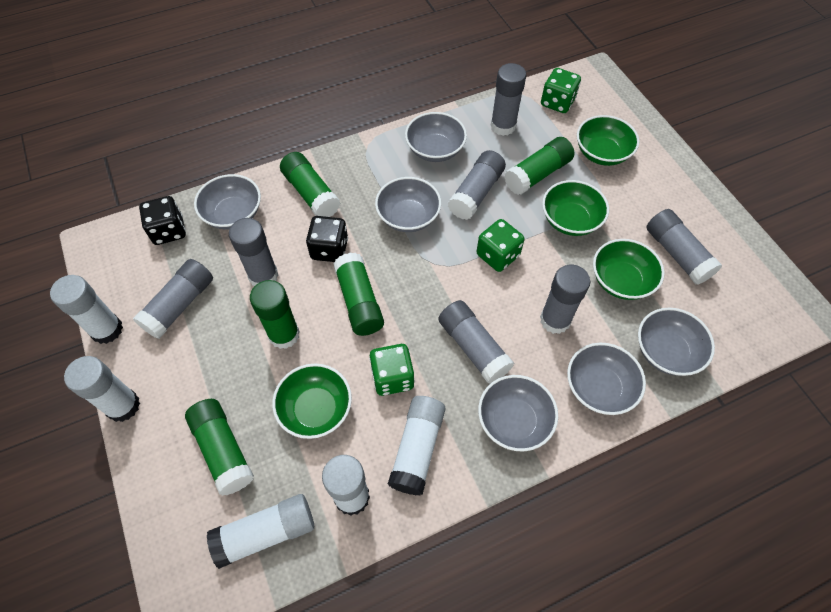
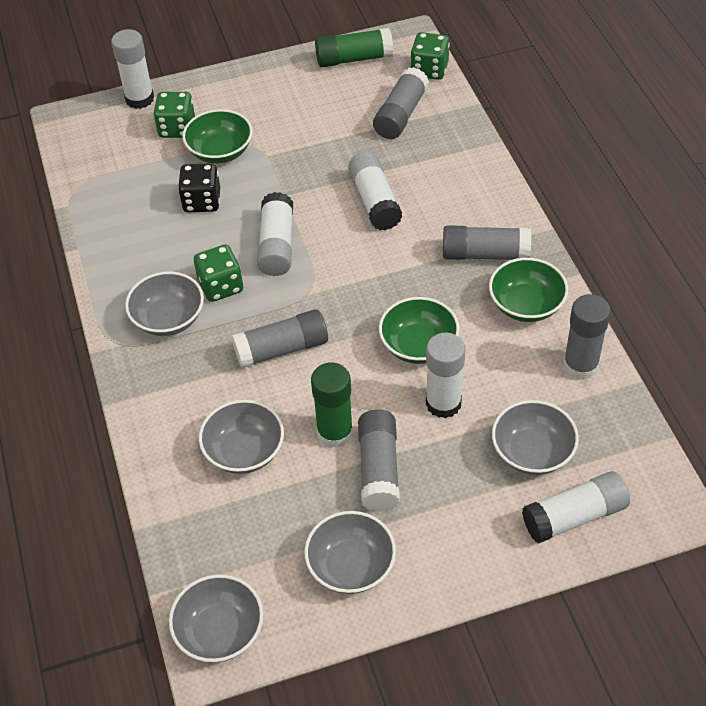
black dice: [139,196,186,245] [306,216,348,262] = 2 -> [178,163,220,212] = 1
green bowl: [272,363,352,439] [542,180,609,236] [577,115,639,166] [593,239,664,300] = 4 -> [182,109,252,164] [379,297,459,364] [489,258,568,322] = 3
green glue stick: [185,399,254,496] [250,280,300,349] [280,152,341,217] [333,252,384,336] [504,137,574,195] = 5 -> [311,362,353,448] [315,28,393,67] = 2
grey bowl: [194,174,261,230] [375,177,441,232] [405,112,467,162] [478,375,558,451] [567,343,646,415] [638,308,715,376] = 6 -> [125,272,204,336] [169,574,263,662] [199,400,284,474] [304,511,396,594] [492,400,579,475] = 5
grey glue stick: [133,259,213,339] [229,218,278,286] [438,300,514,384] [448,150,506,220] [490,63,526,136] [540,265,590,334] [646,209,722,285] = 7 -> [231,309,328,368] [358,409,400,512] [373,67,429,139] [443,225,531,260] [563,294,611,380] = 5

